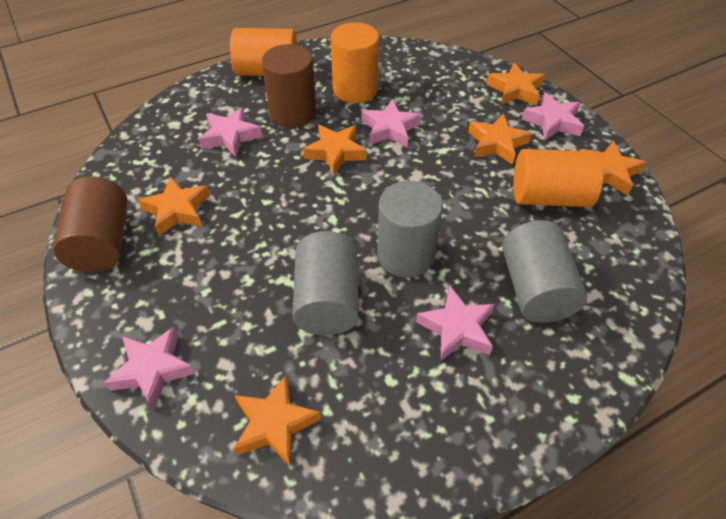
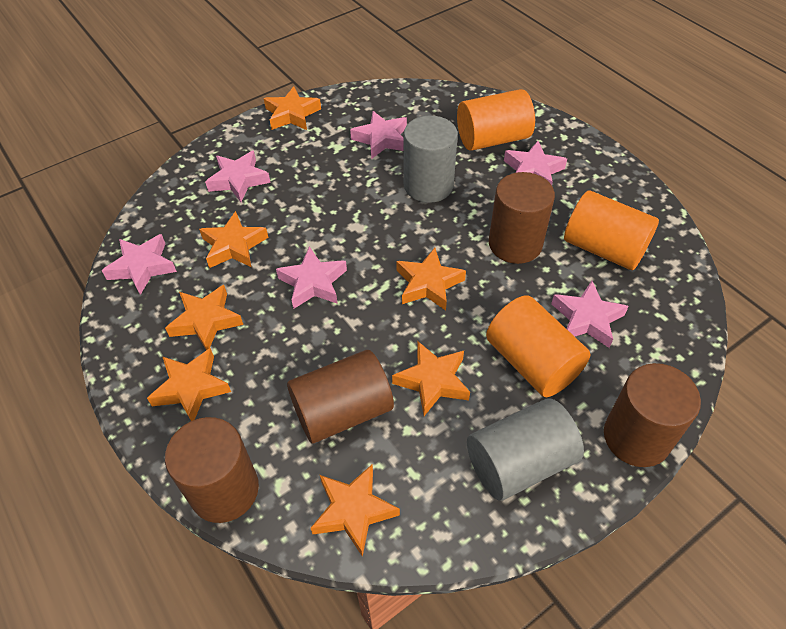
brown cylinder: [53,176,127,272] [262,44,317,127] = 2 -> [165,417,259,523] [287,350,394,444] [489,172,555,264] [604,363,701,467] = 4
grey cylinder: [292,231,359,335] [377,181,443,278] [502,220,587,323] = 3 -> [404,116,458,203] [467,398,584,501] = 2
orange star: [138,176,210,236] [233,375,321,467] [303,125,367,175] [468,114,532,165] [486,63,545,105] [579,141,646,196] = 6 -> [147,348,231,421] [165,285,243,350] [199,211,269,268] [264,86,321,130] [311,465,400,557] [392,342,470,416] [396,248,466,311] = 7
pink star: [104,327,196,410] [199,107,262,157] [361,99,421,147] [416,286,495,361] [522,93,584,140] = 5 -> [102,234,177,295] [205,151,271,202] [276,246,347,309] [350,111,407,159] [504,141,567,185] [551,281,629,348] = 6

